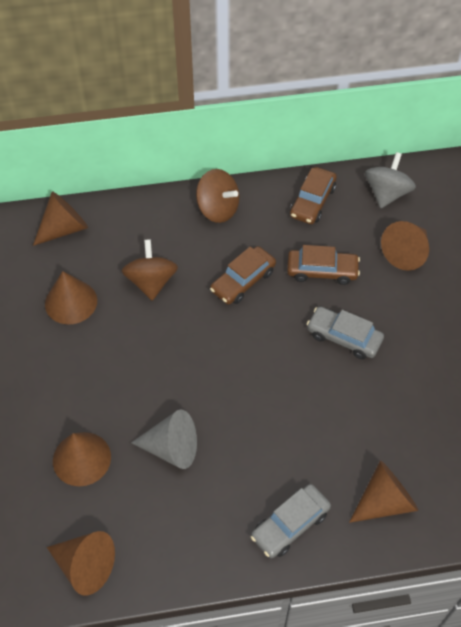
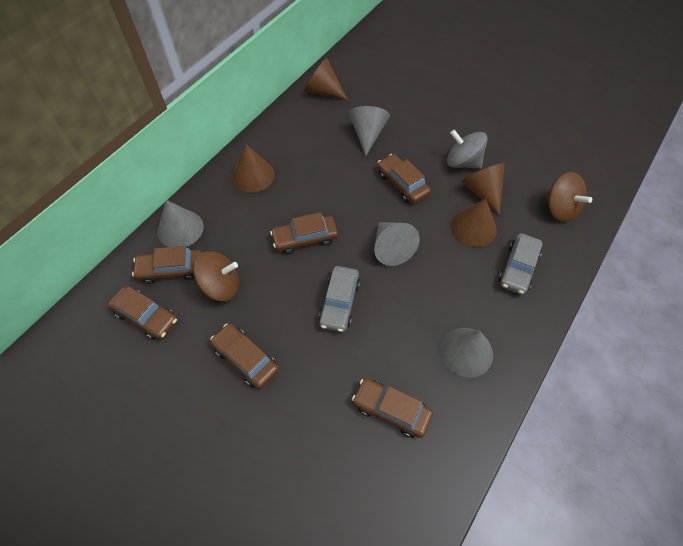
brown car: [210,246,276,305] [287,245,360,285] [290,167,337,224] = 3 -> [108,286,178,340] [132,246,202,284] [210,324,279,389] [270,212,338,254] [352,378,433,438] [377,154,431,204] = 6
brown cone: [33,191,88,246] [45,271,97,324] [47,531,115,596] [53,432,111,486] [349,461,418,523] [381,221,429,271] = 6 -> [232,144,274,193] [304,58,348,100] [451,198,497,247] [461,163,505,216] = 4
grey cone: [131,410,197,469] = 1 -> [157,200,204,247] [349,106,390,156] [374,222,420,266] [440,328,493,378] = 4

